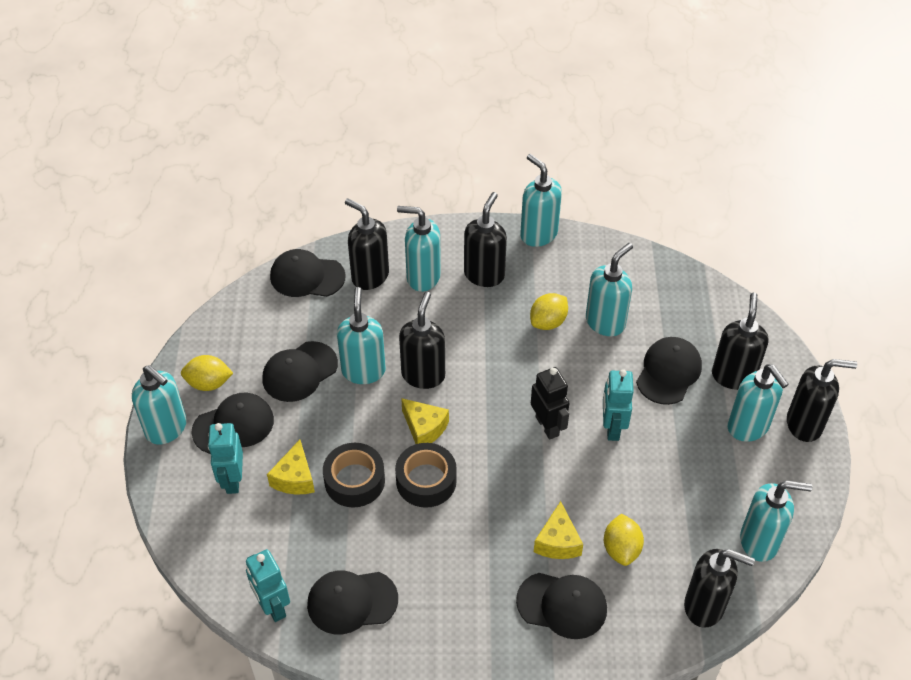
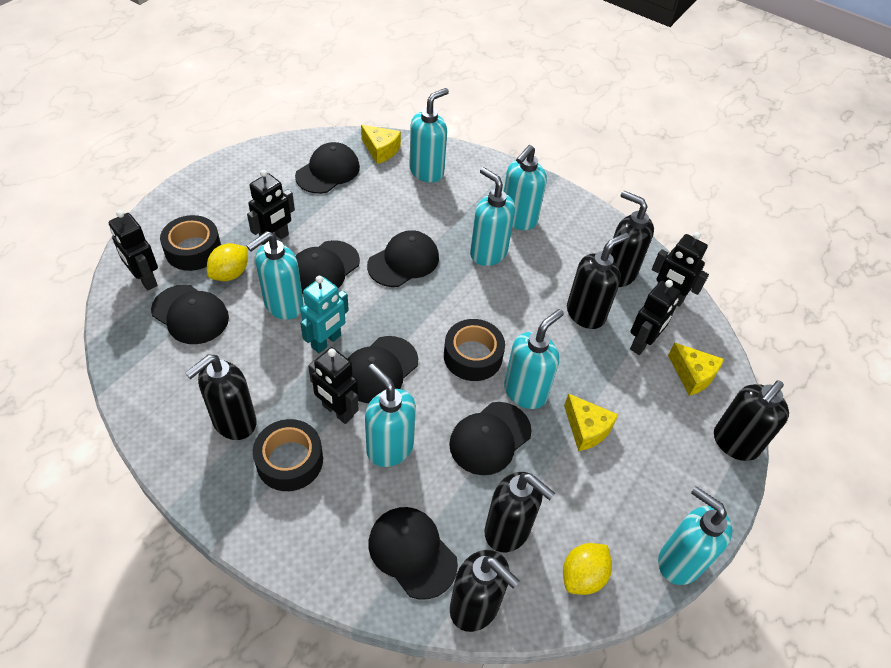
black cap: [191,393,274,454] [262,341,338,402] [270,249,346,297] [307,570,398,634] [516,573,607,639] [636,337,702,405] = 6 -> [151,285,229,344] [295,142,360,194] [296,240,360,294] [348,336,418,403] [367,230,439,287] [369,507,458,600] [449,402,532,475] = 7
black robot: [531,367,570,440] = 1 -> [109,210,158,291] [247,170,295,245] [308,347,359,424] [630,280,680,355] [652,232,709,307] = 5
black tape: [323,443,385,507] [395,443,457,508] = 2 -> [160,215,221,271] [253,419,323,491] [444,319,505,381] = 3
turquoise robot: [208,423,243,494] [246,549,290,622] [603,369,634,441] = 3 -> [300,276,349,353] = 1
yellow lemon: [181,355,233,391] [530,293,568,330] [604,513,644,566] = 3 -> [207,243,248,281] [563,543,612,595] = 2

